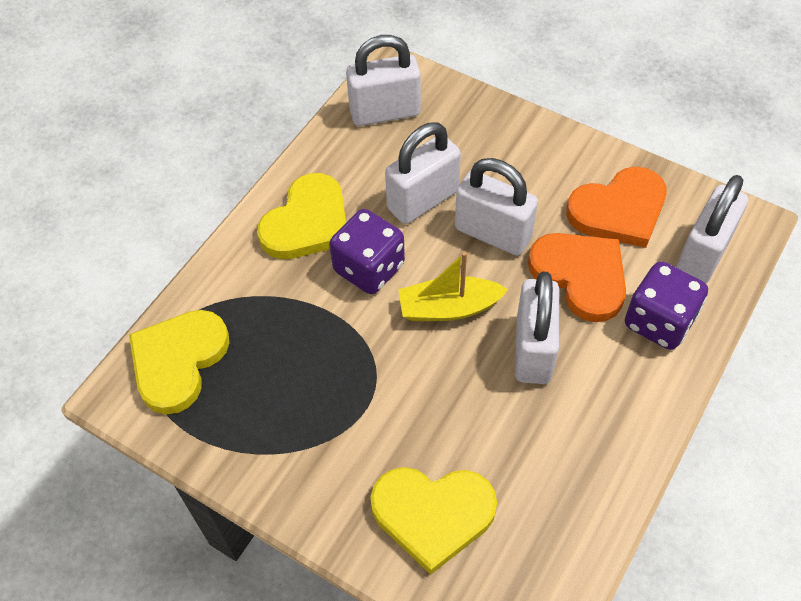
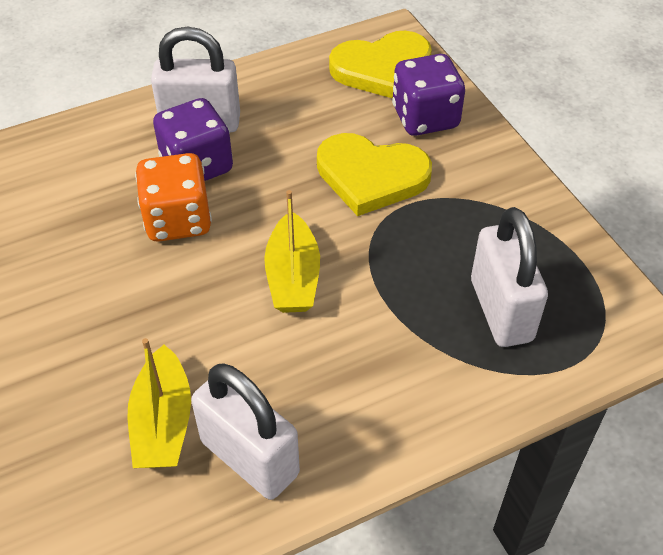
orange dice: none = 0 -> [135,153,212,242] = 1
orange heart: [528,233,626,322] [566,167,667,248] = 2 -> none = 0
white padlock: [346,35,421,126] [385,122,461,224] [455,158,538,256] [515,272,559,384] [676,175,749,284] = 5 -> [151,27,240,132] [191,364,300,500] [471,207,548,347] = 3
yellow boat: [398,252,508,321] = 1 -> [127,338,191,468] [264,190,320,313] = 2
yellow heart: [129,310,229,414] [257,173,346,259] [370,467,497,575] = 3 -> [317,133,432,216] [329,31,432,99] = 2

